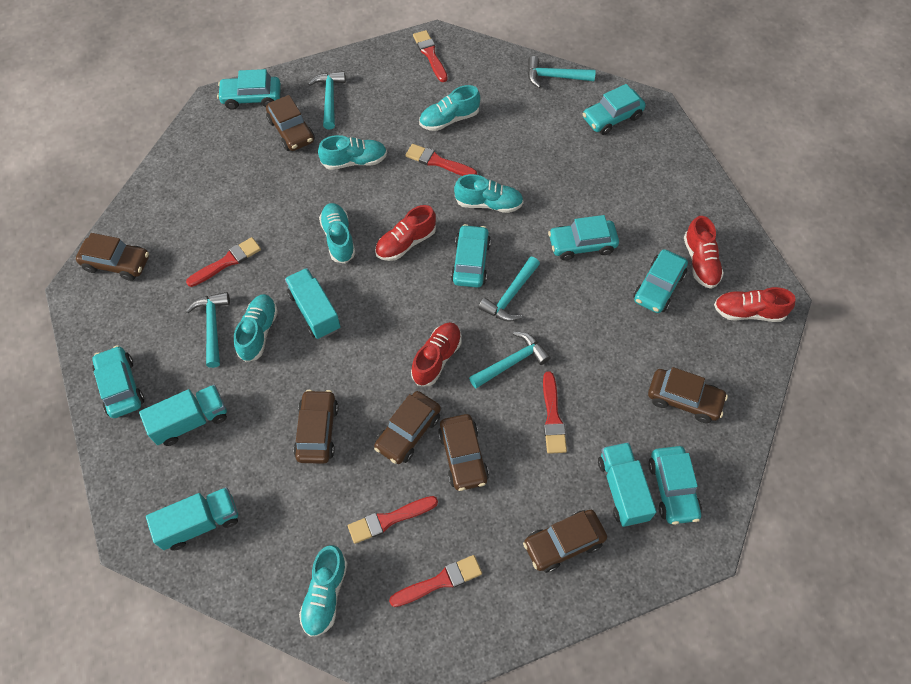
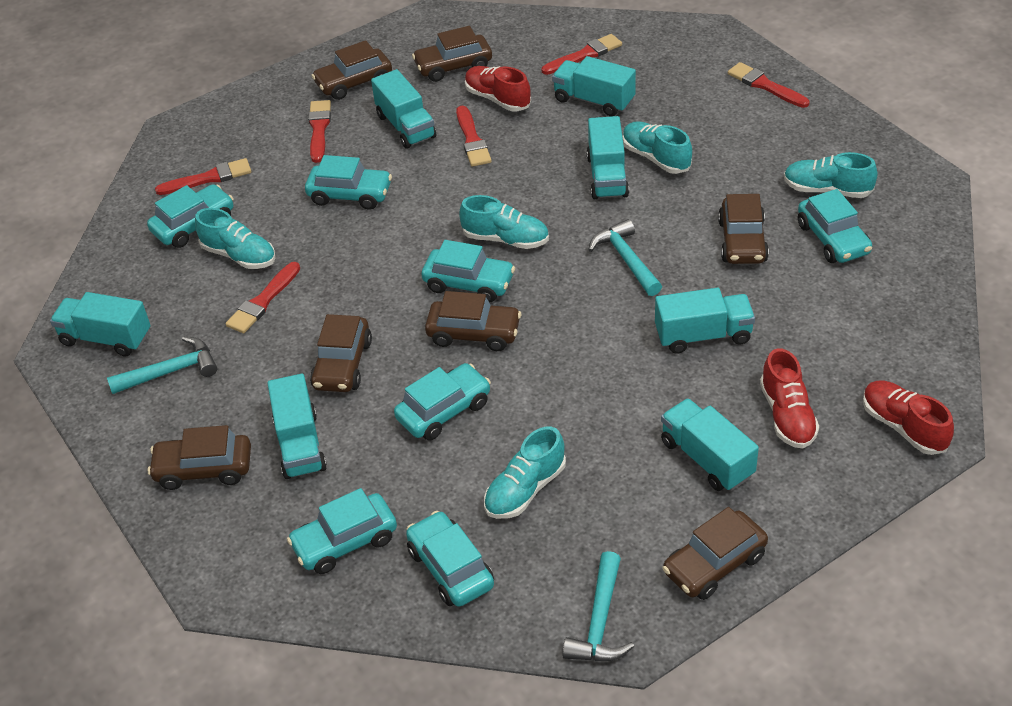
red shoe: [375,205,436,261] [411,322,462,386] [684,216,724,289] [714,287,796,322] = 4 -> [465,66,531,111] [760,348,819,449] [863,381,954,455] = 3
turquoise hammer: [186,292,230,368] [308,71,346,129] [469,332,551,389] [478,257,540,322] [528,56,596,88] = 5 -> [107,336,217,394] [562,551,634,661] [588,219,662,296] = 3
turquoise shoe: [234,294,278,362] [299,545,348,637] [318,135,387,170] [319,203,356,264] [419,85,480,131] [454,174,524,213] = 6 -> [195,208,275,269] [459,195,549,249] [484,427,566,519] [623,121,692,174] [784,152,878,198] = 5
turquoise truck: [139,385,227,446] [146,487,238,551] [285,268,340,339] [598,442,656,527] = 4 -> [50,292,151,356] [267,374,327,479] [371,69,436,148] [552,56,636,116] [587,116,629,199] [655,288,755,354] [661,398,759,491] = 7

